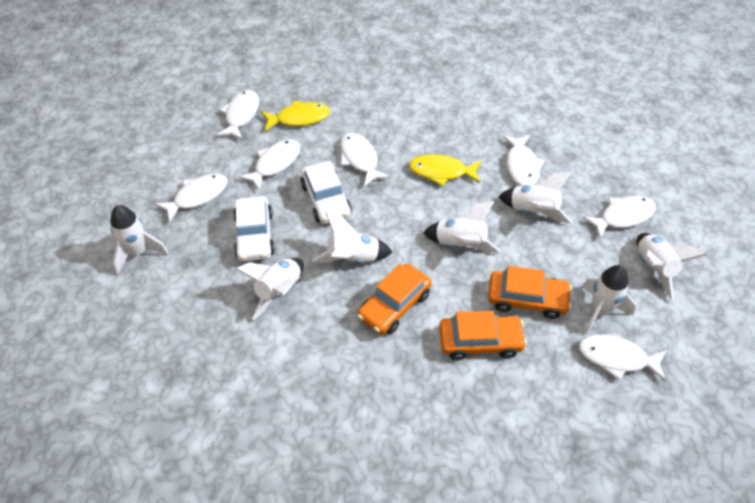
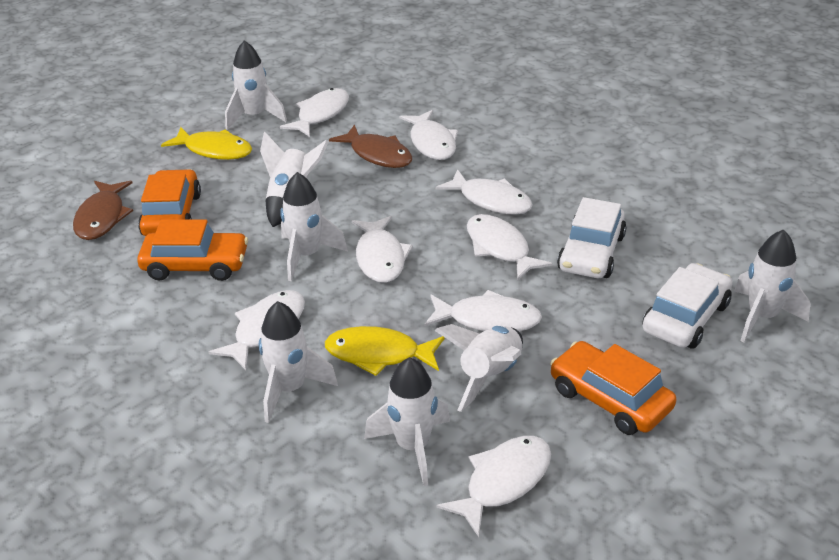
brown fish: none = 0 -> [73,181,133,240] [329,124,412,168] = 2
white fish: [155,173,228,222] [216,90,259,140] [238,139,300,191] [340,133,390,187] [503,135,545,186] [579,335,667,381] [582,196,656,238] = 7 -> [209,290,305,370] [280,88,349,137] [352,216,413,283] [399,110,458,160] [424,290,542,331] [436,169,533,215] [437,436,551,537] [467,214,553,280] = 8

